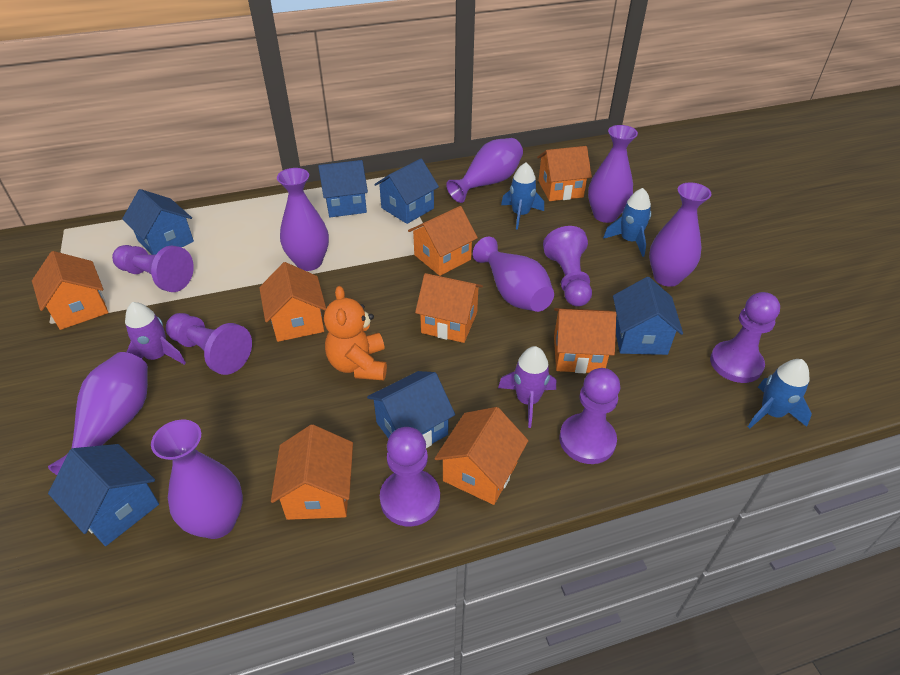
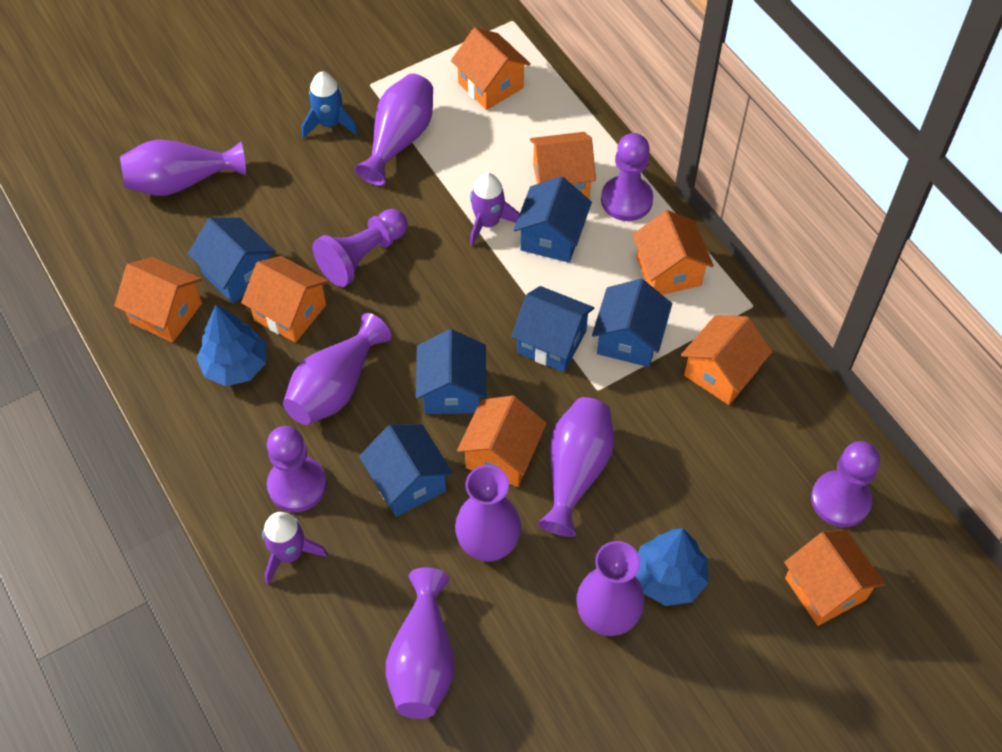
blue rocket: [501,163,544,230] [603,188,651,257] [748,359,812,429] = 3 -> [302,72,358,138] = 1
blue tree: none = 0 -> [197,305,266,386] [636,528,709,606] = 2
orange teddy bear: [324,286,387,380] = 1 -> none = 0
purple pawn: [112,245,194,292] [166,313,252,375] [380,427,440,527] [543,226,592,307] [559,368,620,464] [710,292,780,383] = 6 -> [267,426,327,512] [313,209,408,287] [601,133,653,221] [811,441,880,527] = 4

